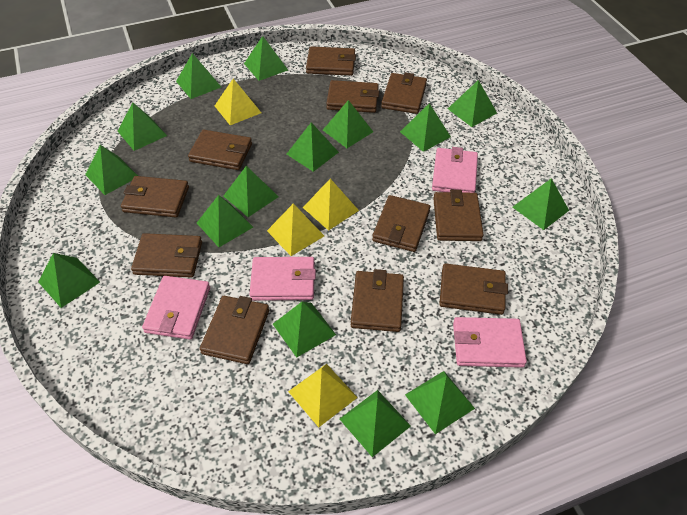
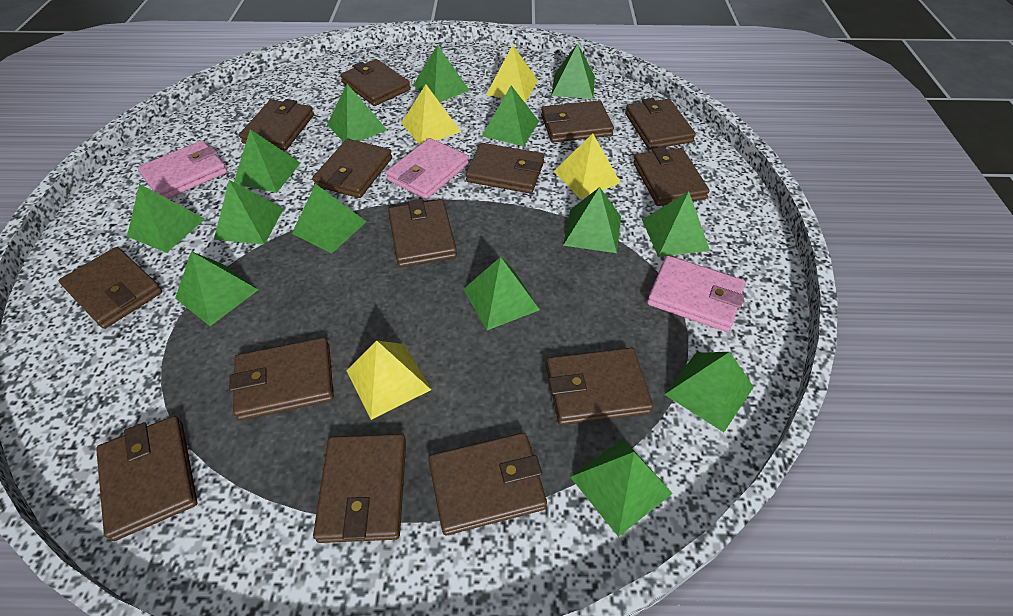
brown wallet: [121,176,189,217] [131,233,202,278] [188,130,252,170] [200,296,269,364] [306,46,356,76] [326,80,379,113] [351,269,404,332] [372,195,430,252] [381,72,427,114] [433,190,484,241] [439,263,508,315] = 11 -> [59,247,162,329] [96,416,197,541] [229,337,334,420] [239,99,314,151] [312,139,392,198] [313,434,406,543] [340,59,411,106] [388,199,457,267] [428,433,547,535] [466,143,545,194] [541,100,614,142] [546,348,653,425] [625,98,696,149] [633,147,710,206] = 14
green pyramid: [38,253,100,308] [85,145,138,195] [118,102,167,151] [176,53,221,99] [197,195,253,247] [224,166,279,217] [244,36,288,81] [273,301,336,358] [287,122,339,172] [323,100,373,148] [340,390,411,457] [400,103,451,152] [405,371,475,434] [448,80,497,127] [513,178,569,230] = 15 -> [127,184,205,253] [175,251,258,326] [214,180,284,245] [234,129,300,193] [292,184,367,254] [327,84,387,142] [413,45,470,102] [463,257,540,330] [482,86,539,146] [551,43,595,99] [563,187,621,253] [570,439,673,537] [642,191,710,257] [664,352,754,432] = 14
pink wallet: [142,276,210,340] [250,257,316,301] [432,147,478,193] [453,317,527,368] = 4 -> [138,141,227,199] [386,138,469,199] [647,256,745,332] = 3

